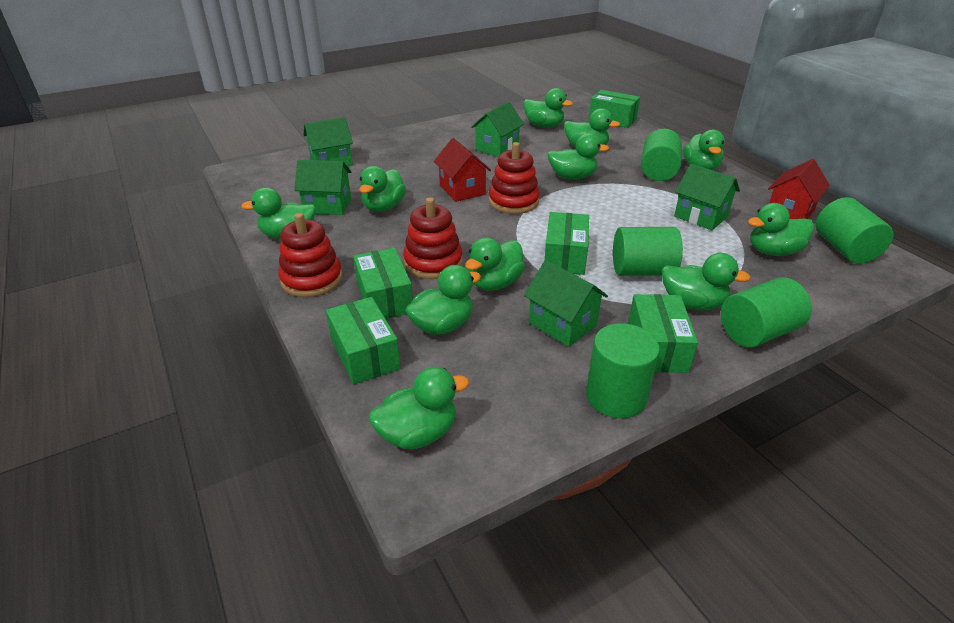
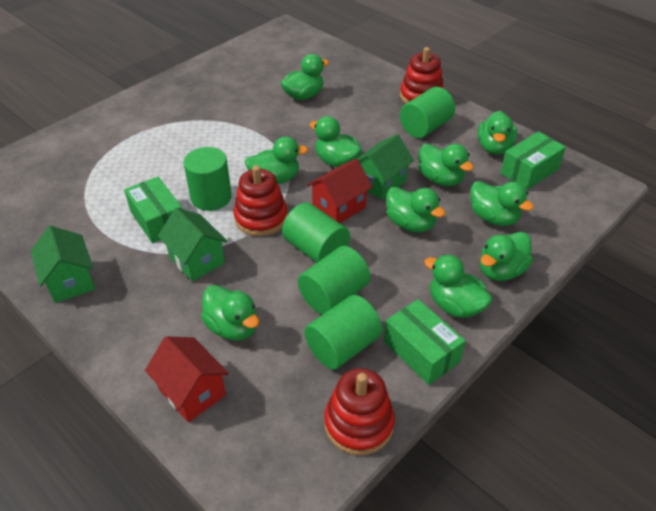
green box: [326,297,401,385] [353,248,413,319] [544,212,589,275] [589,90,640,128] [628,294,698,373] = 5 -> [124,177,182,243] [384,299,466,385] [500,131,566,190] = 3
green duck: [241,187,316,239] [359,166,406,212] [369,367,469,449] [405,265,481,335] [465,237,525,291] [523,88,573,128] [547,133,609,180] [564,108,620,148] [662,253,751,310] [683,130,725,170] [748,203,814,256] = 11 -> [201,285,259,341] [245,136,308,184] [281,54,329,100] [309,116,362,167] [386,187,445,232] [419,144,474,186] [424,254,492,318] [471,181,534,226] [478,111,517,155] [480,232,533,281] = 10
green house: [294,160,351,215] [304,117,353,166] [471,102,524,157] [524,260,608,347] [674,164,740,230] = 5 -> [31,226,95,303] [158,208,227,281] [357,134,414,200] = 3

